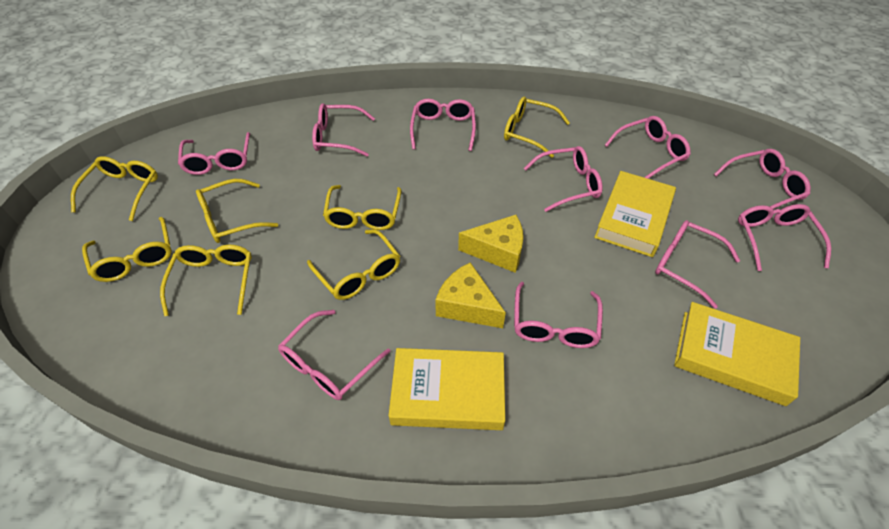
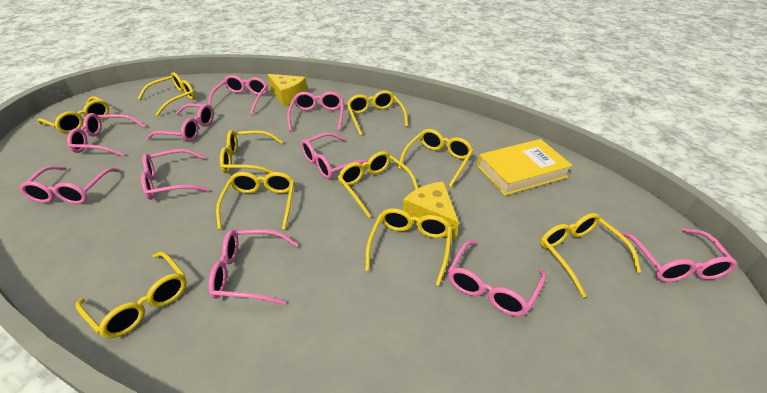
yellow book: [388,348,505,430] [594,171,676,257] [674,302,800,406] = 3 -> [477,139,573,196] = 1
yellow glasses: [71,156,158,221] [82,217,172,282] [160,245,252,316] [196,179,278,243] [307,229,400,300] [323,185,402,230] [504,96,570,158] = 7 -> [38,96,109,134] [76,252,187,338] [138,72,195,116] [216,172,294,230] [220,130,283,174] [338,151,418,218] [346,90,408,136] [365,208,452,286] [398,129,473,188] [540,213,641,297] = 10

